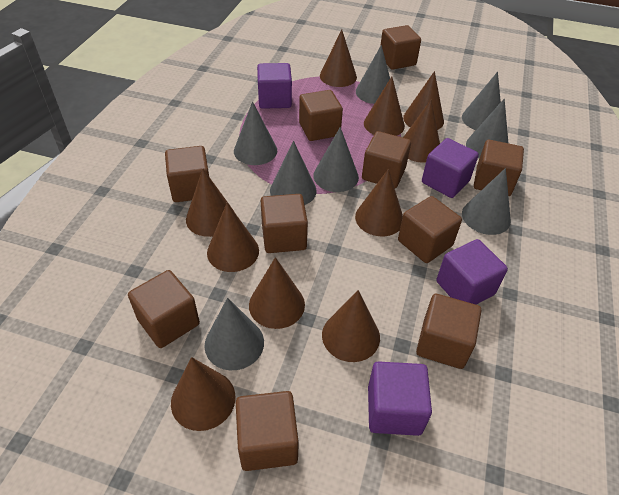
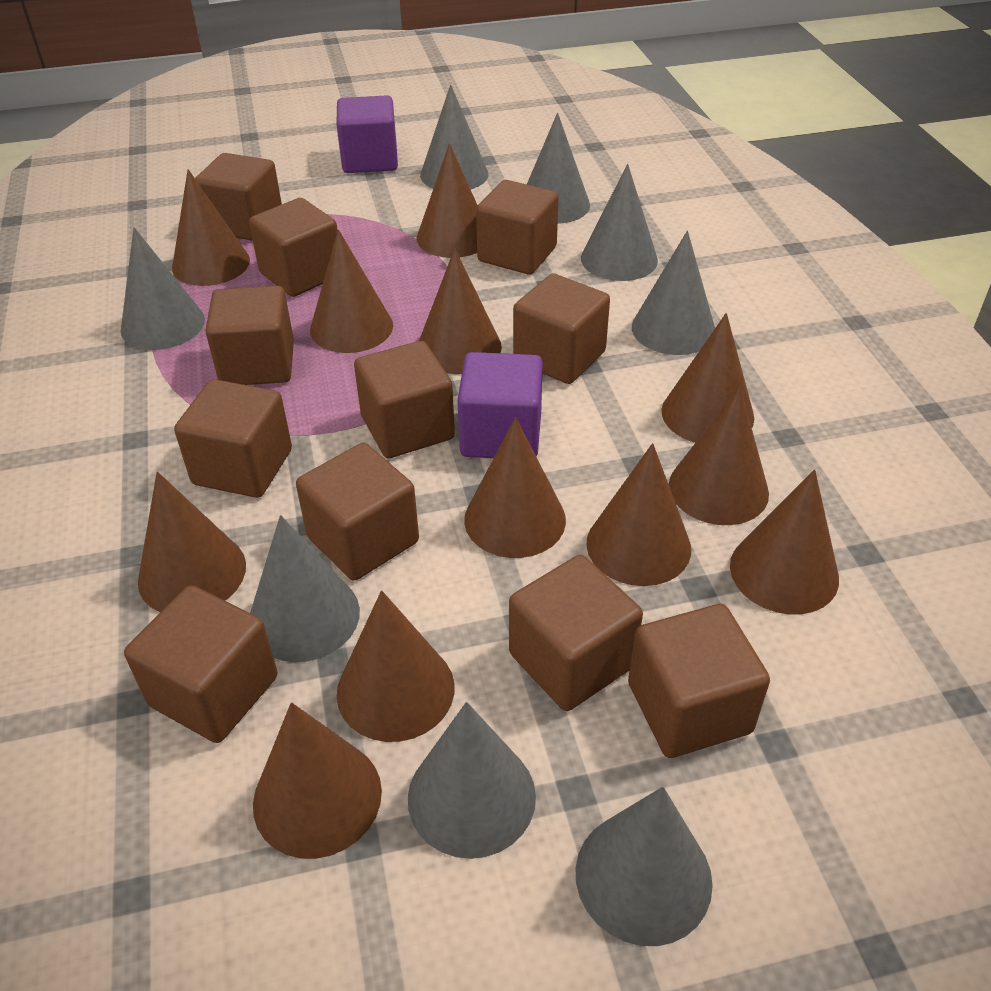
brown cone: [171,357,235,431] [186,168,234,237] [207,203,259,272] [249,257,305,329] [320,29,357,87] [322,290,380,362] [355,169,403,236] [364,76,405,136] [403,71,444,130] [403,100,440,163] = 10 -> [138,472,246,612] [172,169,250,286] [253,702,382,859] [310,229,393,353] [337,590,455,742] [416,143,478,258] [419,248,502,374] [464,417,566,558] [587,443,691,586] [662,313,754,443] [669,387,769,525] [730,469,839,614] = 12
brown cube: [128,270,200,348] [165,146,209,202] [236,391,299,471] [261,194,308,253] [299,90,343,141] [362,131,411,188] [380,25,421,70] [398,196,462,263] [416,294,481,369] [474,140,524,196] = 10 -> [124,585,277,743] [174,379,292,498] [195,153,282,241] [205,286,294,385] [249,198,338,297] [296,443,419,581] [354,341,455,458] [476,180,559,274] [509,555,643,711] [513,273,610,384] [628,604,770,758] = 11
purple cube: [257,63,292,109] [368,361,432,436] [422,138,479,198] [436,239,508,305] = 4 -> [336,95,398,173] [457,352,543,458] = 2

